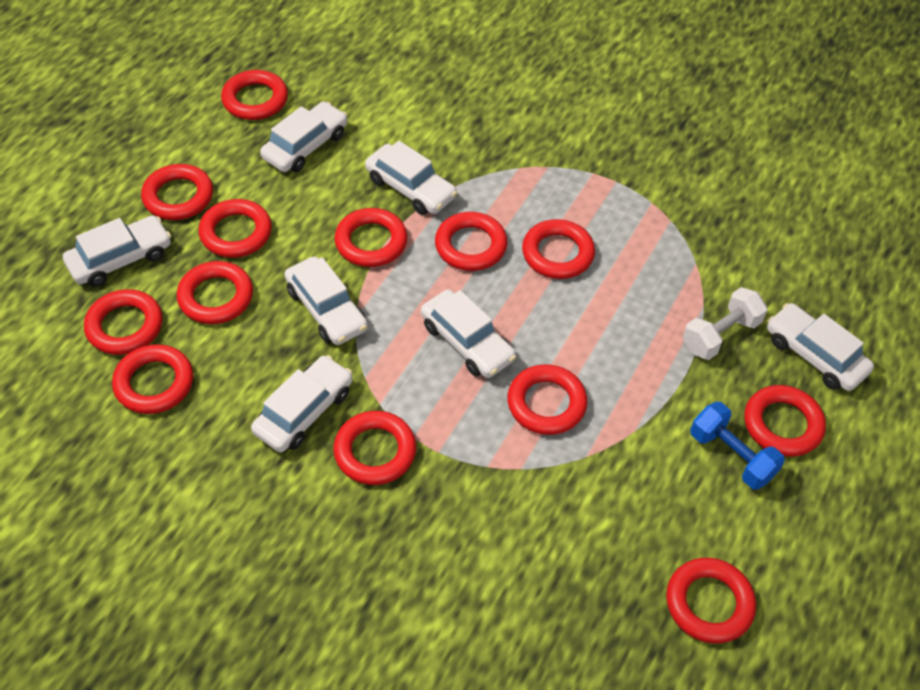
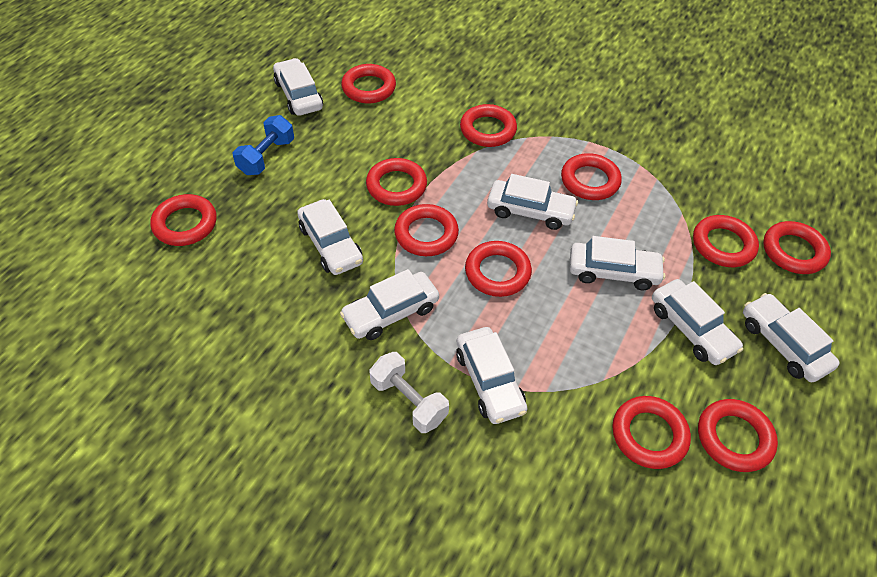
red ring: [84,289,163,355] [112,344,193,414] [141,164,213,220] [177,261,253,324] [199,199,272,258] [221,70,288,120] [333,411,416,485] [334,208,407,267] [435,212,507,271] [507,364,587,435] [522,219,595,279] [666,558,756,644] [744,385,826,457] = 13 -> [150,194,217,246] [341,64,396,104] [366,158,427,206] [394,204,459,256] [460,104,517,147] [465,241,532,297] [561,153,622,200] [612,396,691,469] [693,215,759,267] [698,399,778,472] [763,221,831,274] = 11
white car: [63,215,171,287] [251,355,353,452] [260,101,347,172] [285,256,368,345] [365,141,457,215] [421,289,516,378] [767,303,874,391] = 7 -> [273,58,323,116] [297,199,363,275] [340,269,439,340] [456,327,527,424] [487,174,578,230] [570,236,666,290] [652,279,743,365] [743,293,840,382] = 8

